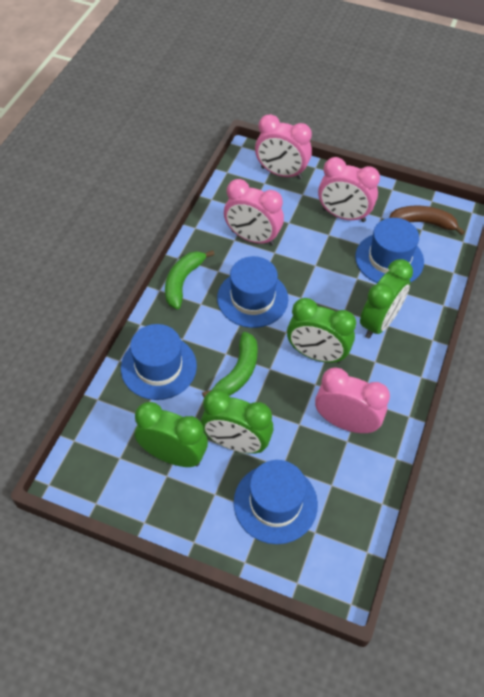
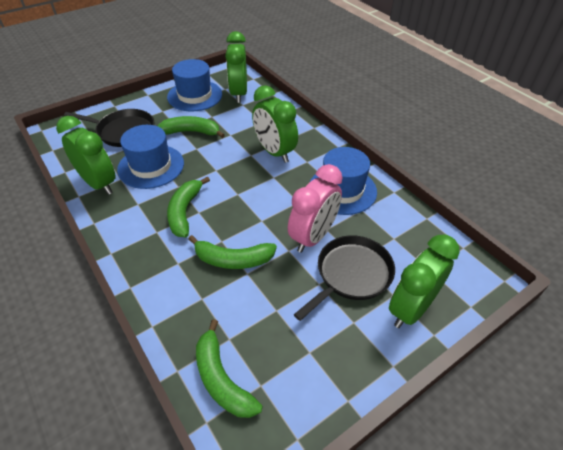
black pan: none = 0 -> [64,109,154,147] [294,235,395,321] = 2
blue hat: [121,324,197,400] [217,256,288,328] [234,460,318,544] [355,218,424,283] = 4 -> [117,125,184,189] [167,59,222,112] [309,147,377,215] = 3
brown banana: [389,205,465,235] = 1 -> none = 0
green banana: [165,250,215,309] [202,332,258,397] = 2 -> [158,116,225,138] [167,176,210,237] [188,235,277,269] [196,319,262,418] = 4
pink clock: [224,179,284,246] [255,114,312,179] [315,368,390,433] [318,157,380,222] = 4 -> [288,164,342,253] = 1

